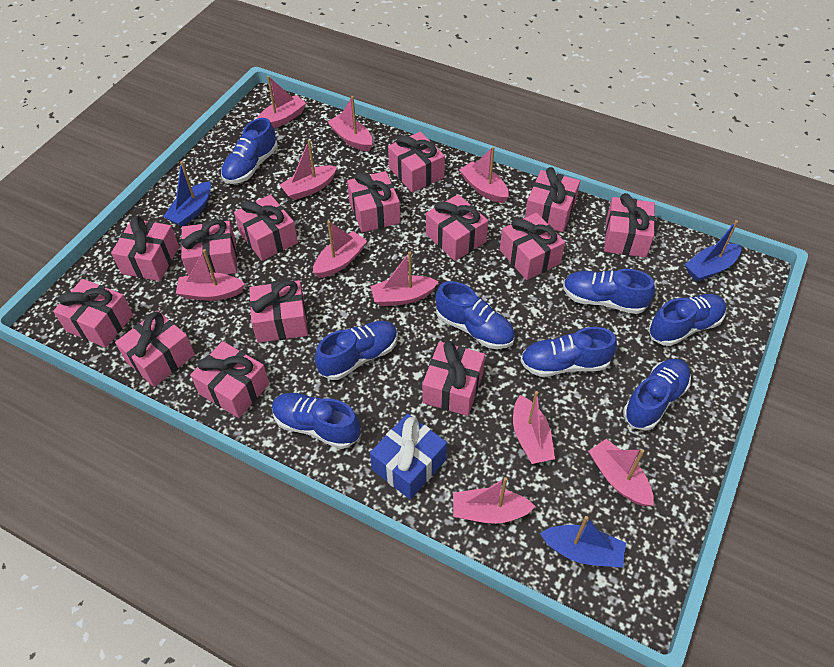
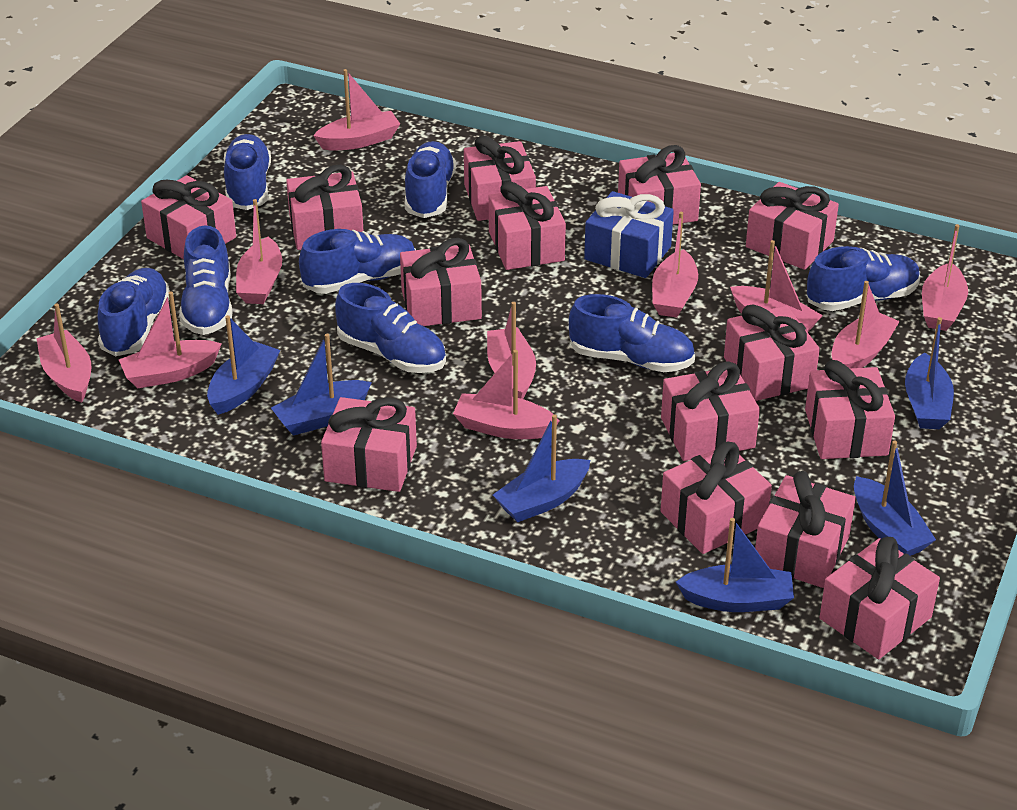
blue boat: [163,161,211,227] [540,516,626,568] [684,220,741,281] = 3 -> [207,315,281,415] [271,334,372,436] [493,414,590,523] [676,518,794,612] [854,441,936,556] [905,317,954,429] = 6

